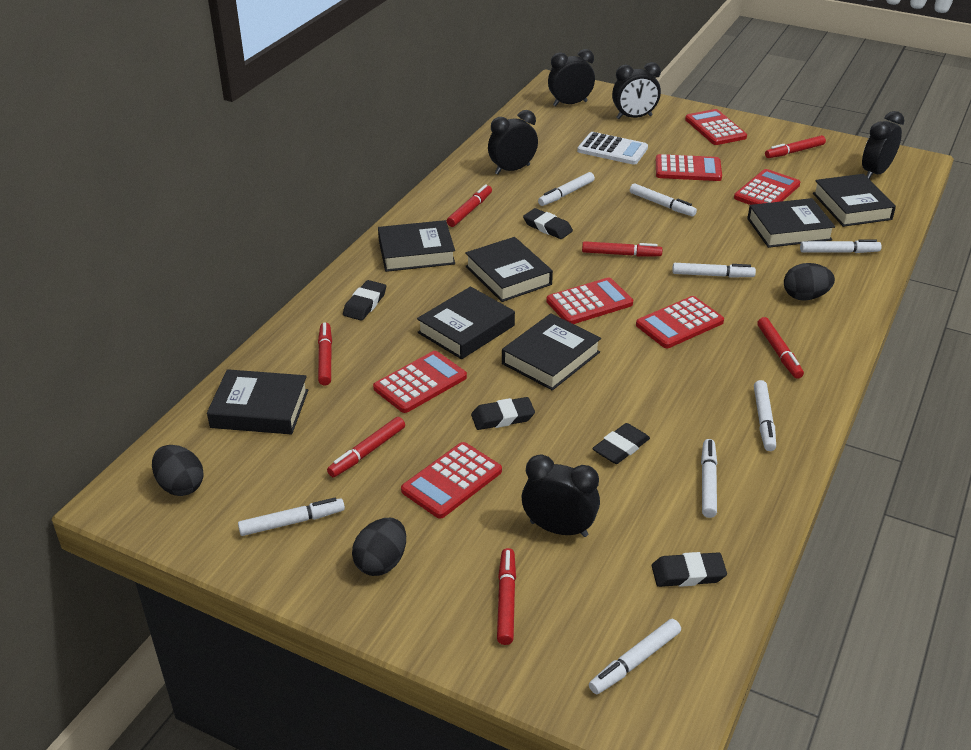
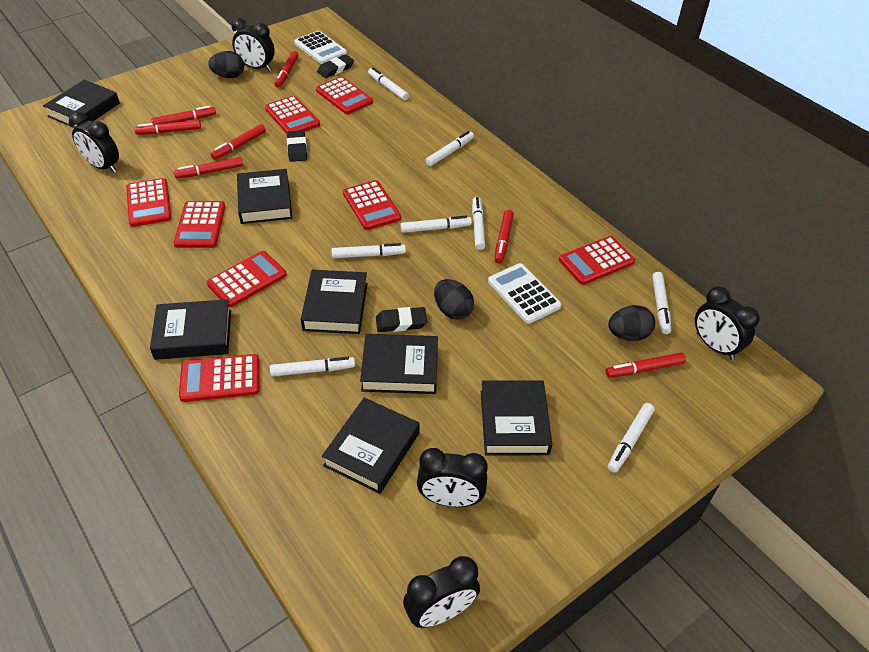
black eraser: [343,280,386,321] [471,397,535,430] [523,208,573,239] [592,423,650,464] [652,552,727,587] = 5 -> [287,130,307,162] [317,54,354,78] [376,307,427,332] = 3
red calculator: [373,351,467,413] [401,442,502,519] [546,277,633,324] [636,296,724,348] [656,154,722,181] [685,109,747,145] [734,169,800,205] = 7 -> [126,178,171,227] [174,201,225,248] [179,354,260,402] [207,251,287,307] [265,96,320,134] [316,76,373,114] [343,180,401,230] [559,236,635,285] = 8
white calculator: [577,132,648,165] = 1 -> [294,31,347,64] [488,263,562,324] = 2

